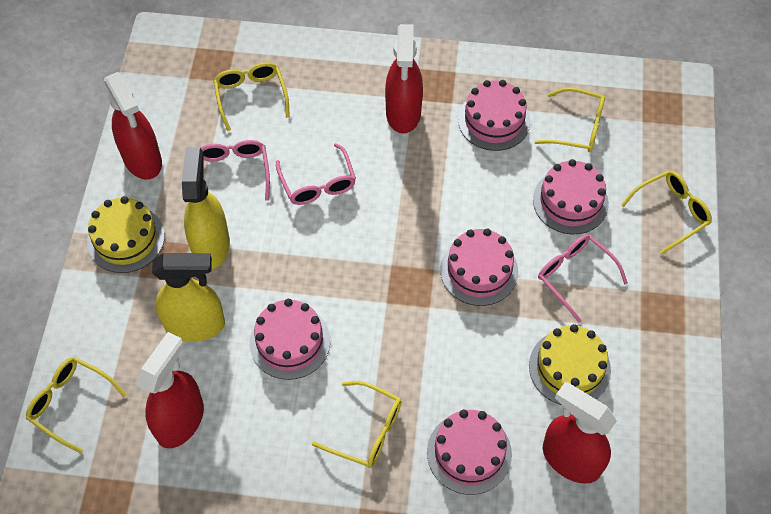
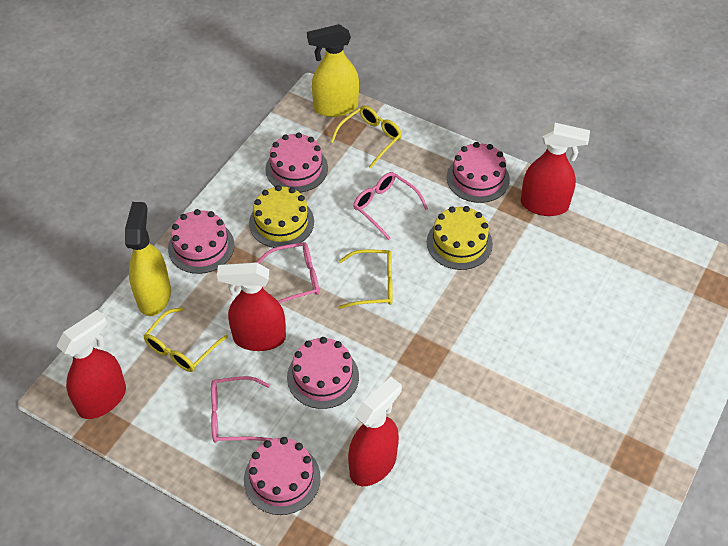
yellow glasses: [26,357,126,454] [214,62,290,131] [312,381,401,468] [535,87,605,153] [621,171,712,254] = 5 -> [144,308,228,372] [331,106,402,169] [338,249,393,309] = 3

